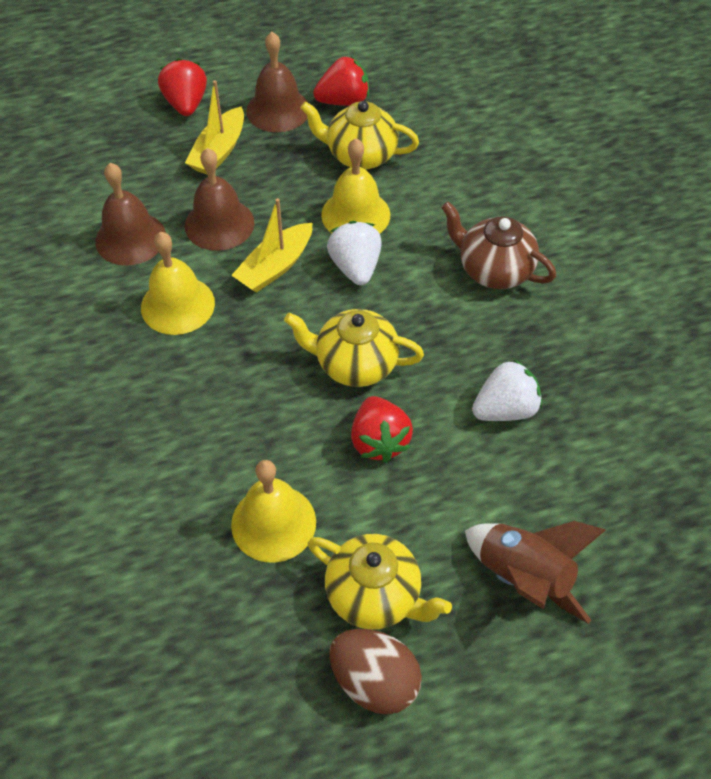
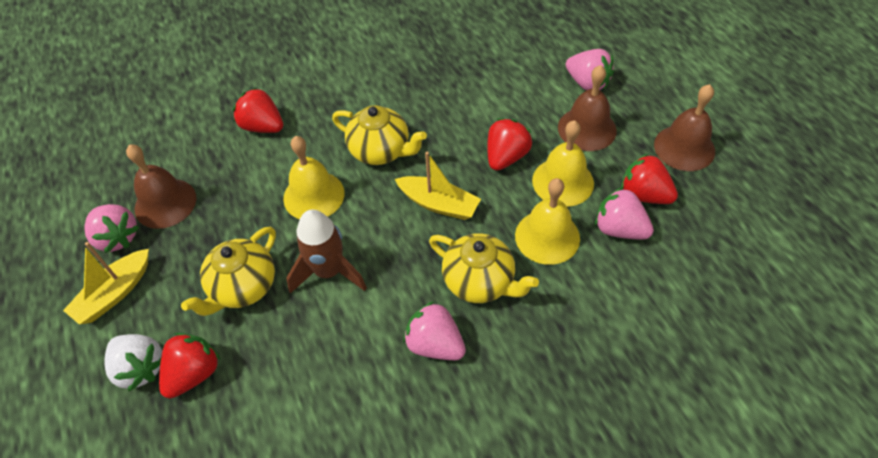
brown egg: [329,629,422,714] = 1 -> none = 0
brown teapot: [441,202,556,289] = 1 -> none = 0
pink strawberry: none = 0 -> [84,204,139,253] [404,302,466,360] [566,49,614,90] [595,188,654,239] = 4
red strawberry: [158,58,207,116] [313,57,369,106] [351,396,413,463] = 3 -> [159,333,221,399] [233,88,283,133] [487,118,532,171] [621,154,678,204] = 4
white strawberry: [327,221,382,285] [472,359,542,421] = 2 -> [104,334,162,391] = 1

